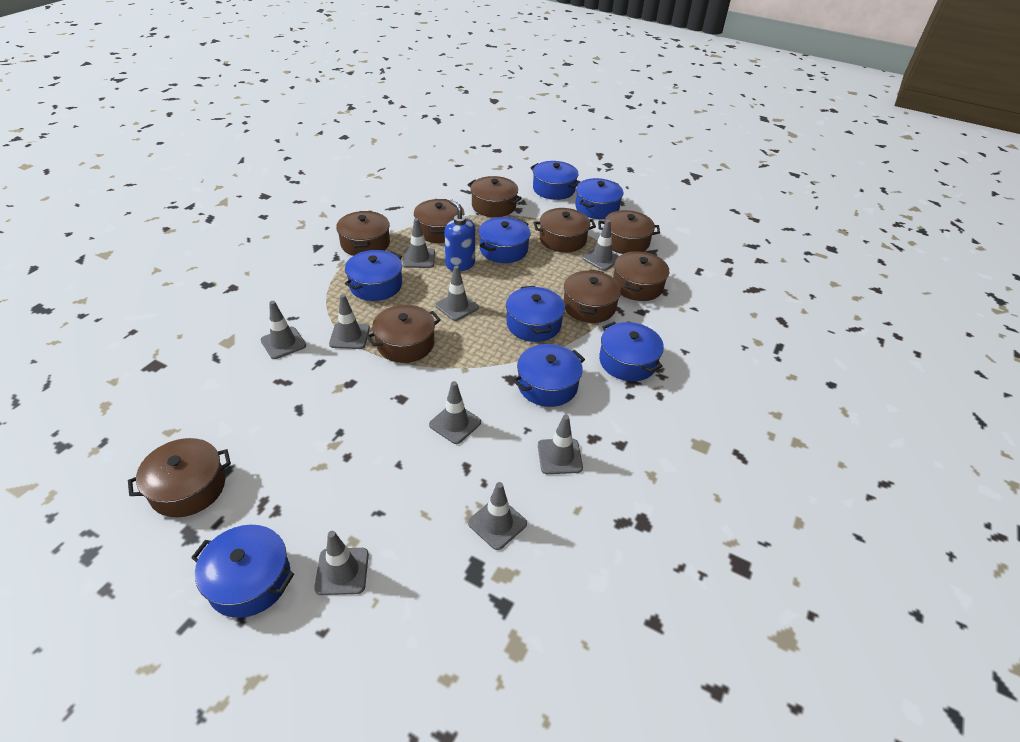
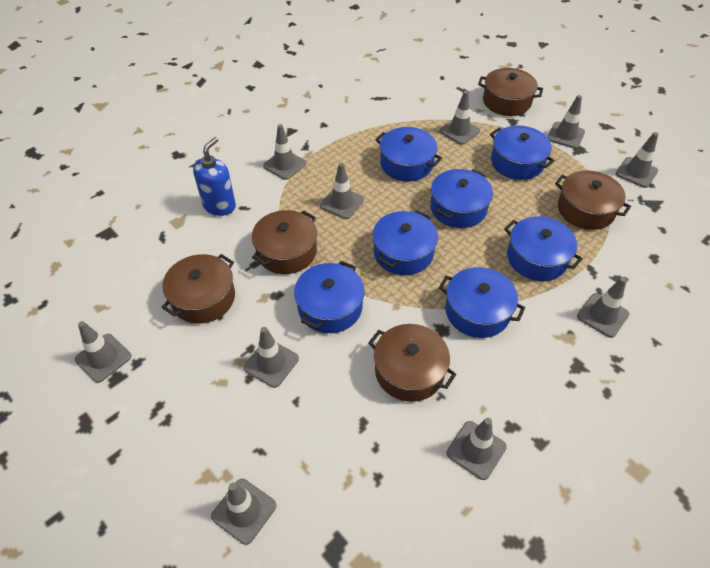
blue pot: [191,525,294,618] [345,250,402,301] [479,217,531,263] [506,286,565,342] [513,344,585,407] [530,161,581,200] [575,178,623,219] [599,322,664,381] = 8 -> [294,261,365,333] [372,211,438,275] [375,127,442,181] [430,169,493,228] [439,267,525,338] [490,125,555,180] [504,216,583,281] = 7
brown pot: [128,438,231,517] [336,211,390,256] [366,305,441,363] [414,199,464,243] [468,176,522,217] [533,208,596,252] [563,270,621,323] [598,210,660,254] [613,251,669,301] = 9 -> [161,254,235,324] [252,210,317,274] [368,324,457,402] [478,68,543,116] [555,170,631,230] = 5
grey traffic cone: [261,301,306,359] [314,531,369,595] [329,294,370,349] [403,218,435,268] [429,381,481,444] [435,266,479,321] [468,482,527,550] [538,415,583,474] [582,220,619,271] = 9 -> [75,321,131,383] [211,479,276,545] [243,327,299,388] [263,124,306,180] [320,163,364,219] [439,91,480,145] [447,418,507,480] [548,95,585,149] [577,277,629,338] [616,132,658,188] = 10

